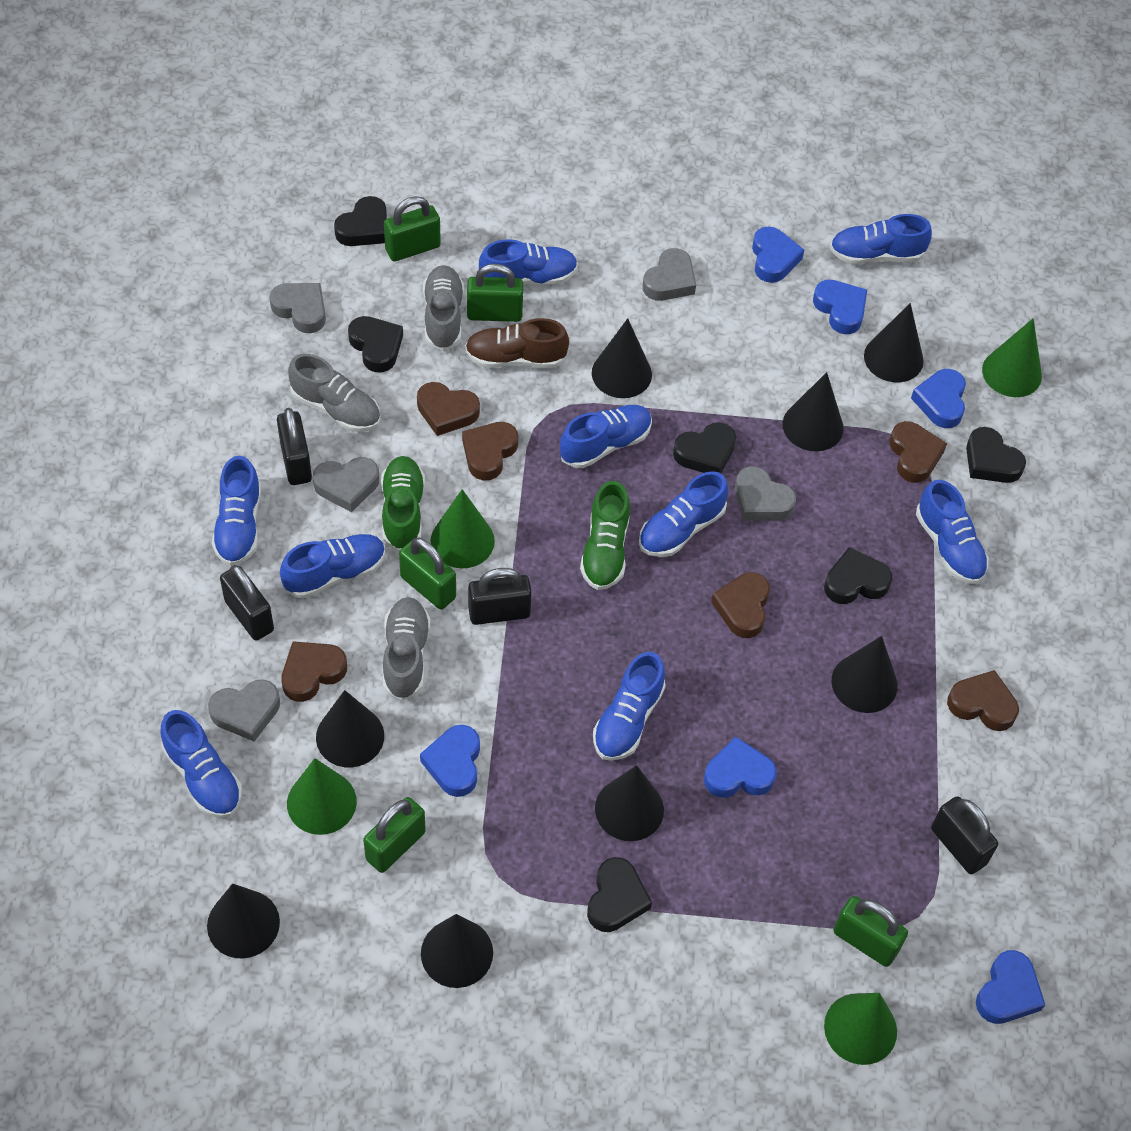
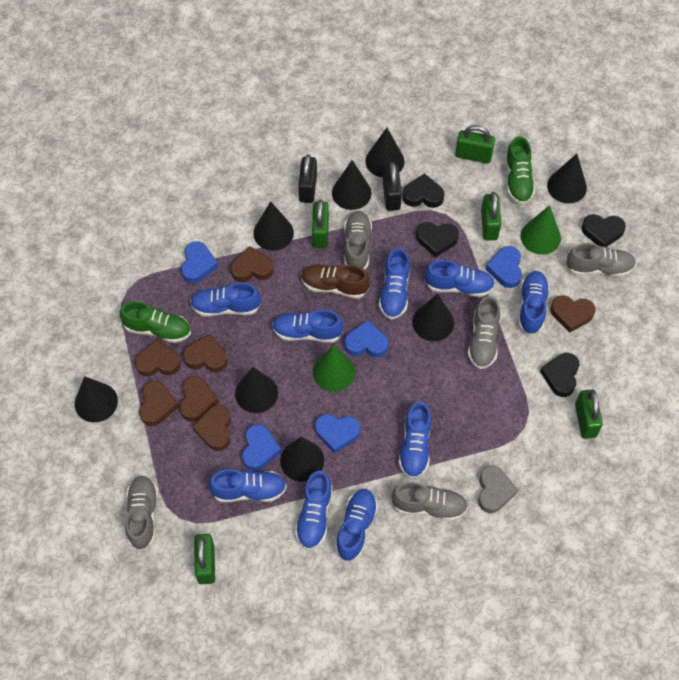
black heart: [334,196,387,246] [348,316,403,372] [587,857,652,932] [673,422,736,473] [824,547,892,604] [966,427,1026,483] = 6 -> [402,173,445,208] [416,222,459,258] [540,353,579,397] [582,214,626,247] = 4
black padlock: [220,565,274,640] [277,408,312,485] [468,568,532,625] [931,796,998,874] = 4 -> [298,154,317,203] [383,162,402,211] = 2
blue heart: [420,725,480,797] [704,737,777,798] [752,226,804,283] [813,280,867,334] [911,369,966,428] [976,950,1045,1024] = 6 -> [181,241,218,283] [242,424,281,471] [315,414,360,454] [344,320,389,357] [485,246,522,288] = 5
brown heart: [281,641,347,702] [417,382,480,436] [462,422,518,480] [711,572,770,638] [889,421,947,483] [947,670,1019,731] = 6 -> [135,339,181,377] [139,381,179,426] [180,376,219,422] [183,334,228,372] [193,405,231,451] [230,246,274,282] [550,295,596,333] = 7
green cone: [287,758,357,835] [430,489,495,568] [824,993,897,1065] [982,318,1042,397] = 4 -> [313,345,355,392] [520,205,561,255] = 2
grey heart: [208,679,280,741] [269,283,326,333] [313,457,379,512] [643,248,696,301] [735,466,796,521] = 5 -> [478,465,518,513] = 1
grey shoe: [288,354,380,432] [383,597,431,701] [423,265,464,351] = 3 -> [125,475,158,550] [344,211,372,270] [391,482,468,521] [468,296,500,369] [566,243,636,277] = 5

